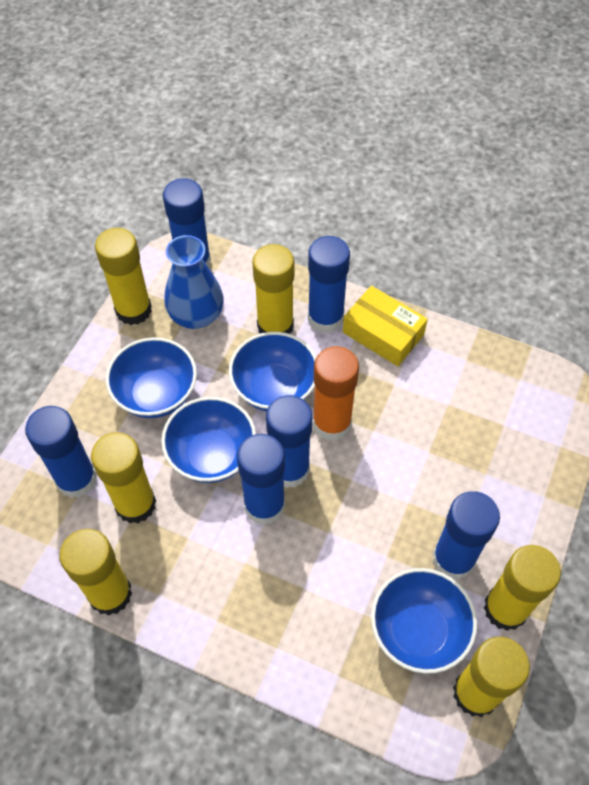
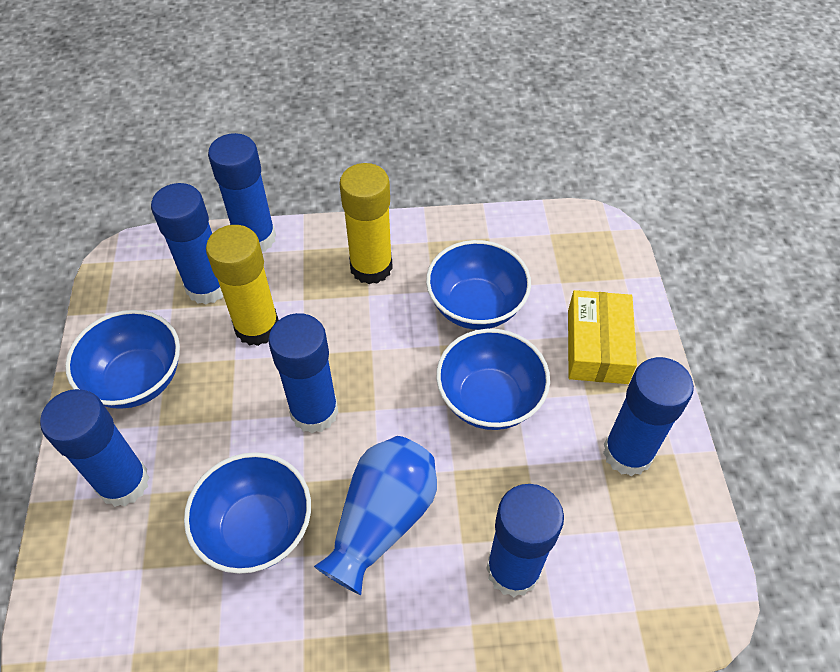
orange glue stick: [313,346,359,441] = 1 -> none = 0
yellow glue stick: [59,529,132,616] [91,432,156,523] [95,228,152,325] [252,244,294,334] [453,637,530,717] [484,545,561,631] = 6 -> [206,225,279,346] [339,163,393,284] = 2

